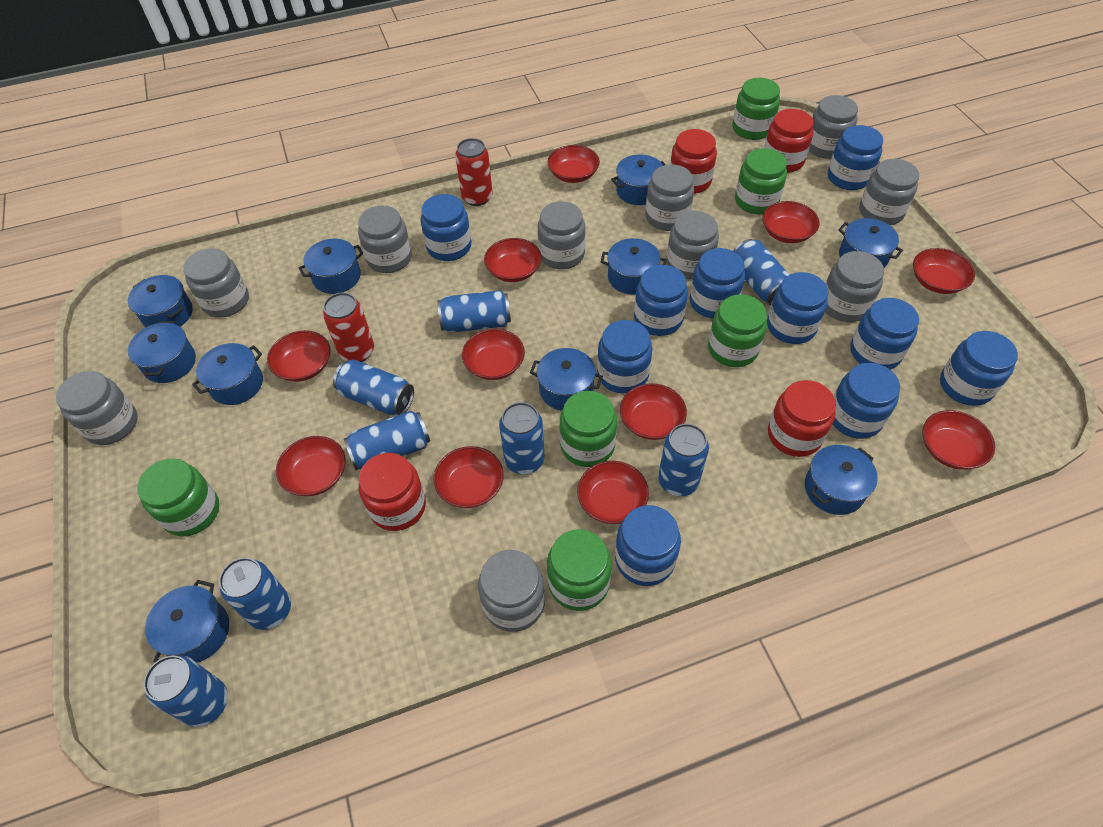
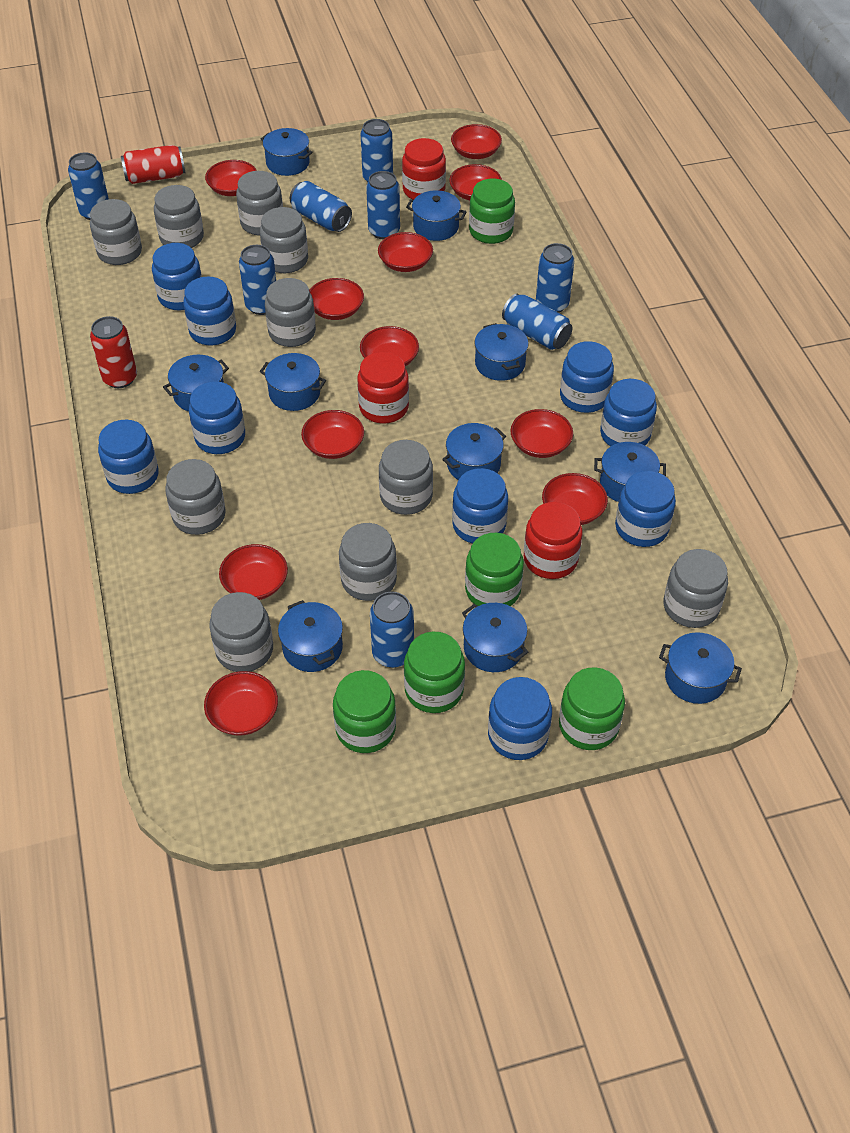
blue jar: [421,194,471,261] [597,320,652,394] [615,505,681,586] [634,265,688,336] [690,248,745,319] [767,272,828,344] [828,125,883,190] [833,363,900,439] [850,298,919,370] [940,331,1018,406] = 10 -> [98,420,159,494] [152,243,202,310] [183,277,236,345] [189,381,245,454] [452,468,508,543] [488,677,552,760] [560,341,614,413] [600,379,657,447] [615,471,676,547] = 9
green jar: [137,458,219,537] [547,529,612,611] [559,391,617,467] [708,294,767,367] [733,78,780,140] [735,148,787,214] = 6 -> [333,670,396,753] [404,632,465,713] [465,533,524,606] [469,179,515,244] [559,667,625,750] = 5
red jar: [359,453,426,531] [670,129,717,194] [764,109,814,173] [768,380,836,457] = 4 -> [357,352,409,424] [402,138,446,200] [524,502,583,579] = 3

